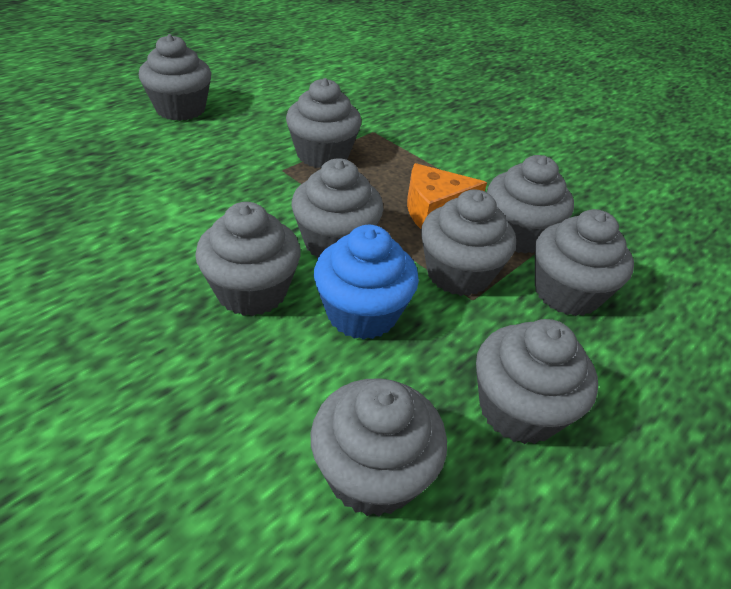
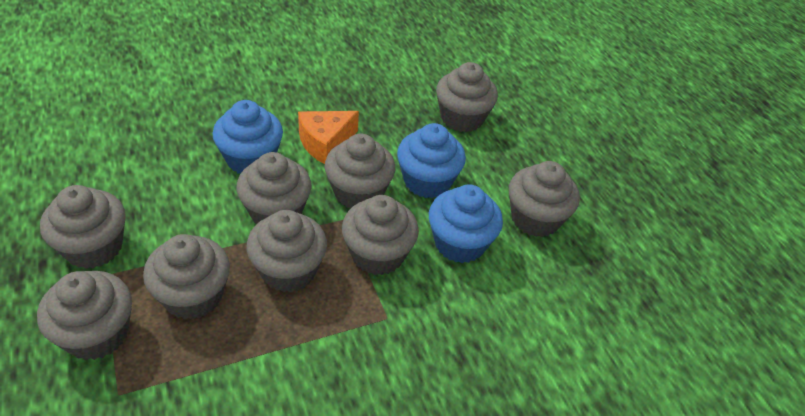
blue cupcake: [314,225,419,340] = 1 -> [213,100,283,174] [397,123,466,198] [429,184,503,263] = 3

